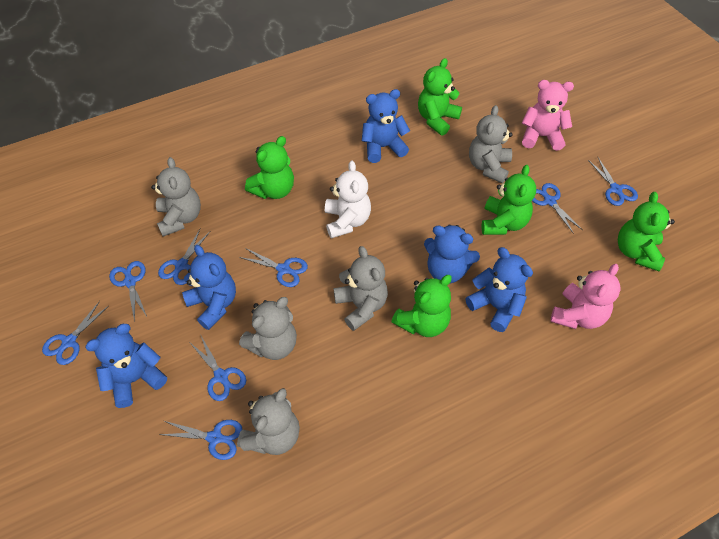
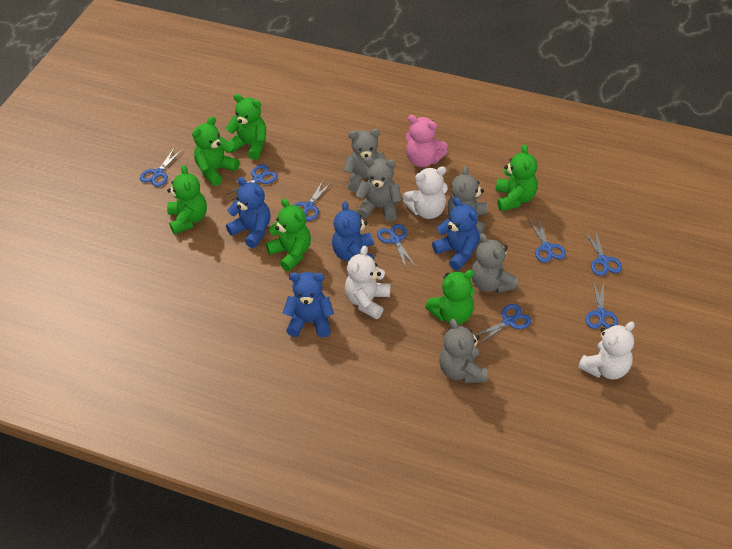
blue teddy bear: [85,324,167,408] [182,245,236,330] [362,89,410,163] [424,225,480,284] [466,247,533,332] = 5 -> [226,177,270,248] [283,272,334,338] [332,201,374,261] [432,197,479,270] = 4
green teddy bear: [245,136,294,199] [391,275,452,337] [418,58,462,136] [482,165,536,235] [618,192,675,271] = 5 -> [167,165,207,234] [192,116,239,186] [225,94,266,160] [266,198,311,271] [425,270,475,324] [496,144,537,211] = 6
pink teddy bear: [522,80,574,151] [550,264,621,329] = 2 -> [406,115,448,167] = 1
white teddy bear: [325,161,371,238] = 1 -> [345,245,391,319] [403,166,448,219] [578,321,635,379] = 3

